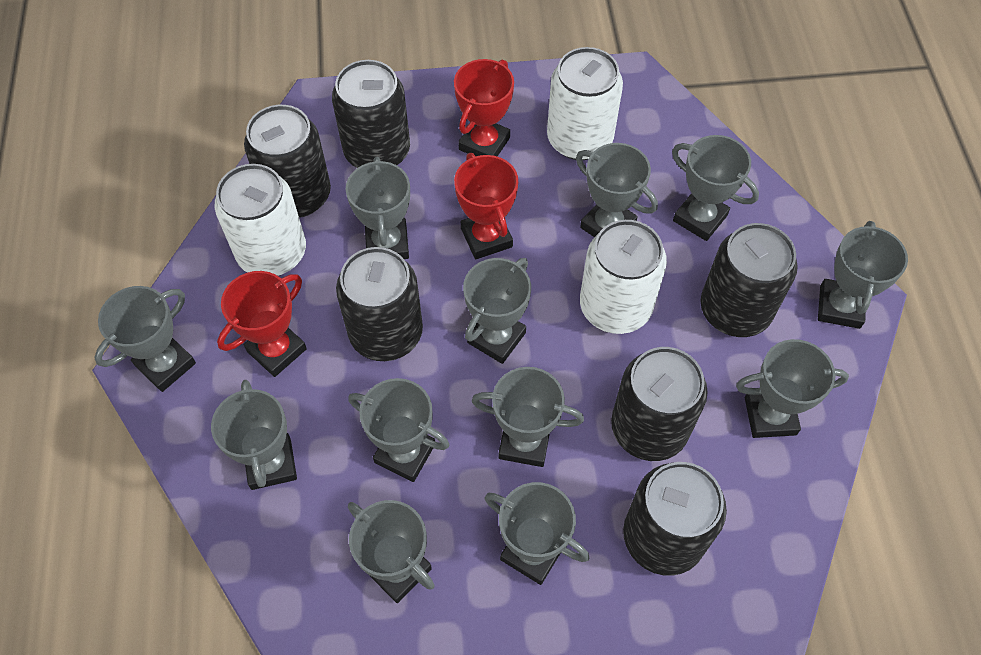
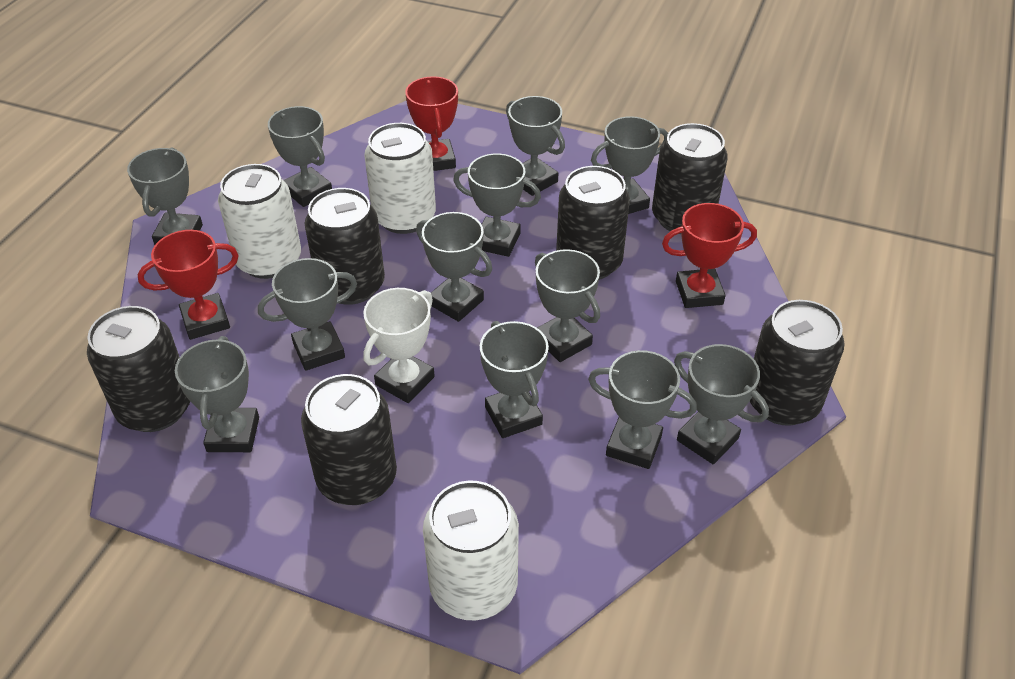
white trophy: none = 0 -> [363,288,435,403] = 1

